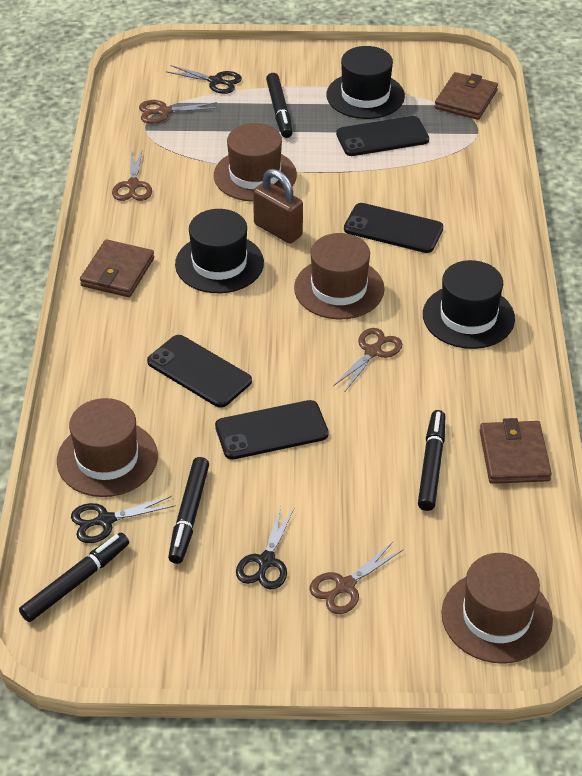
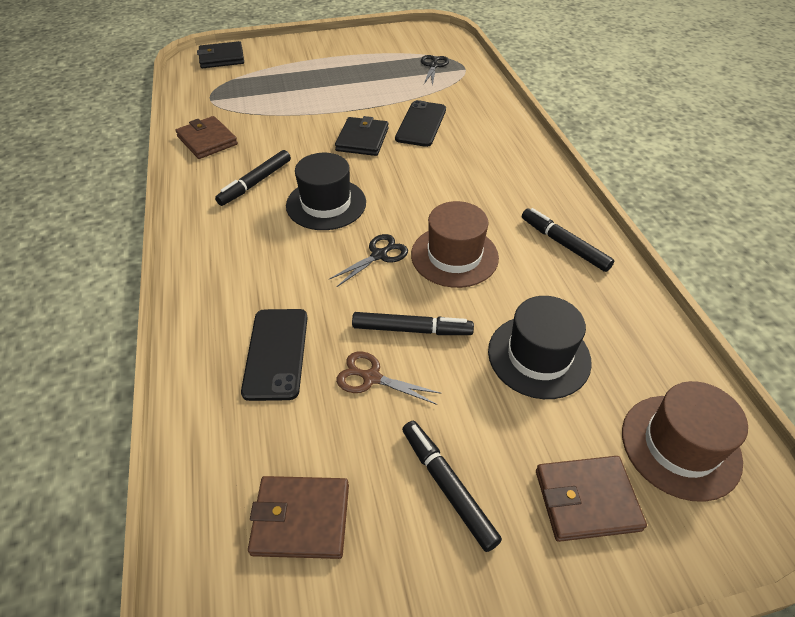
black hat: [175,209,264,293] [326,46,405,119] [423,260,515,349] = 3 -> [286,153,366,230] [488,296,592,399] = 2
black phone: [147,335,252,408] [215,400,329,460] [336,116,429,156] [344,203,443,253] = 4 -> [241,309,308,401] [395,100,446,147] = 2
black scissors: [71,496,176,543] [167,65,242,94] [236,506,295,590] = 3 -> [329,234,408,287] [421,55,449,86] = 2
black wallet: none = 0 -> [197,41,244,68] [335,116,389,156] = 2
brown hat: [57,398,158,497] [214,123,297,202] [294,233,385,319] [441,553,553,663] = 4 -> [411,201,499,288] [622,381,748,502] = 2
brown padlock: [253,169,303,244] = 1 -> none = 0
brown scissors: [112,148,152,201] [139,100,218,124] [309,542,404,614] [333,328,402,391] = 4 -> [336,351,442,405] = 1

